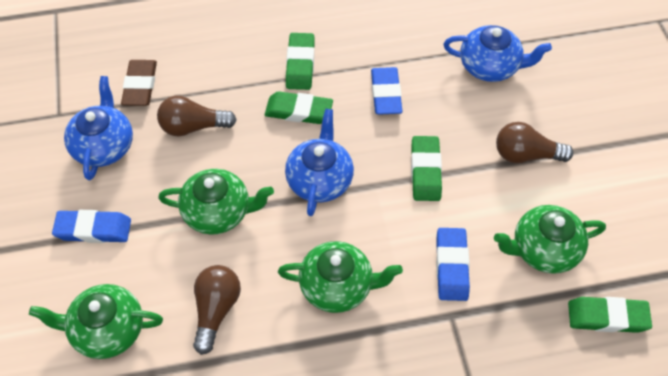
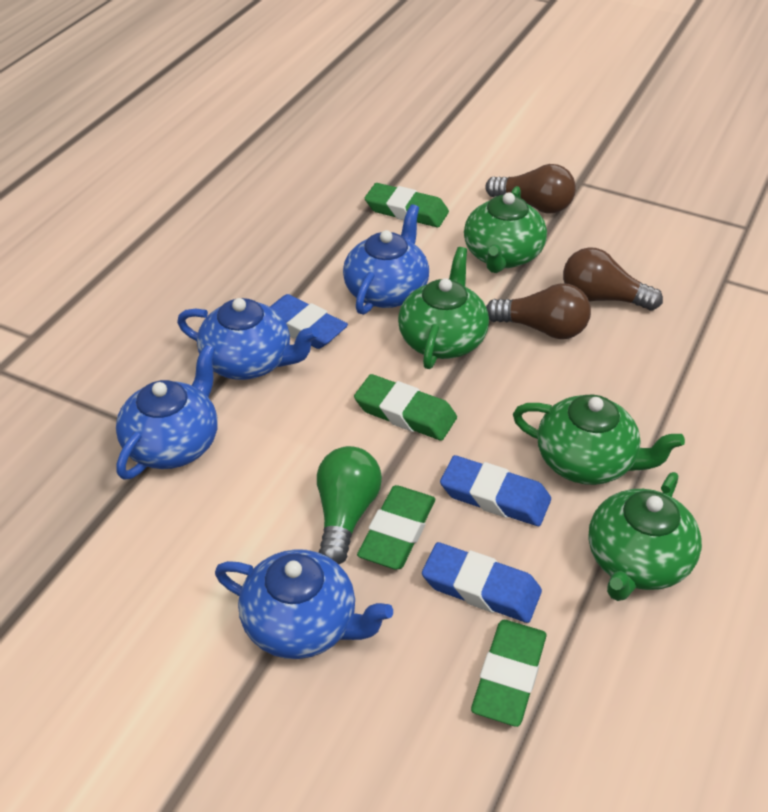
blue teapot: [64,76,133,180] [285,109,354,216] [443,25,552,82] = 3 -> [116,344,218,480] [177,298,319,380] [215,549,393,659] [343,204,429,315] = 4
brown eraser: [121,60,157,106] = 1 -> none = 0
green light bulb: none = 0 -> [317,446,382,564] = 1

